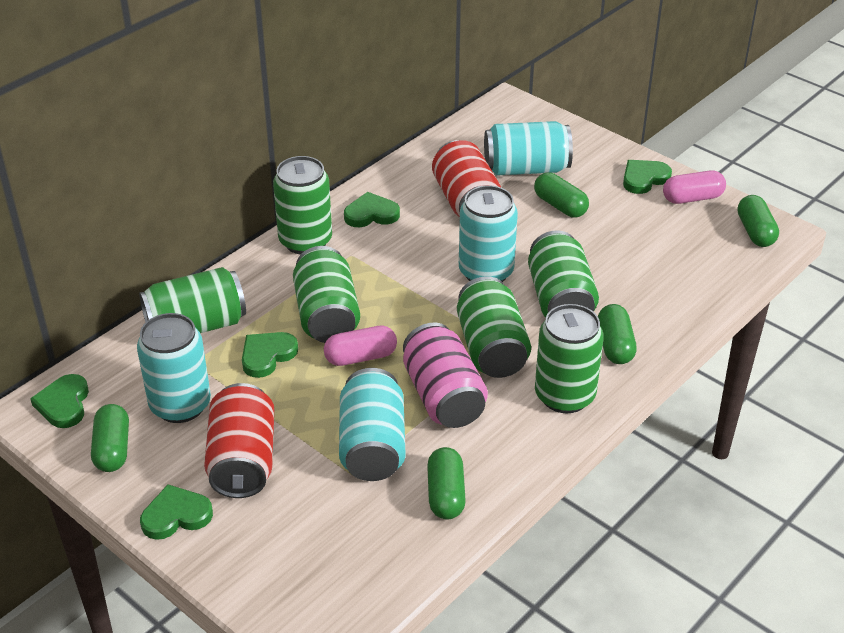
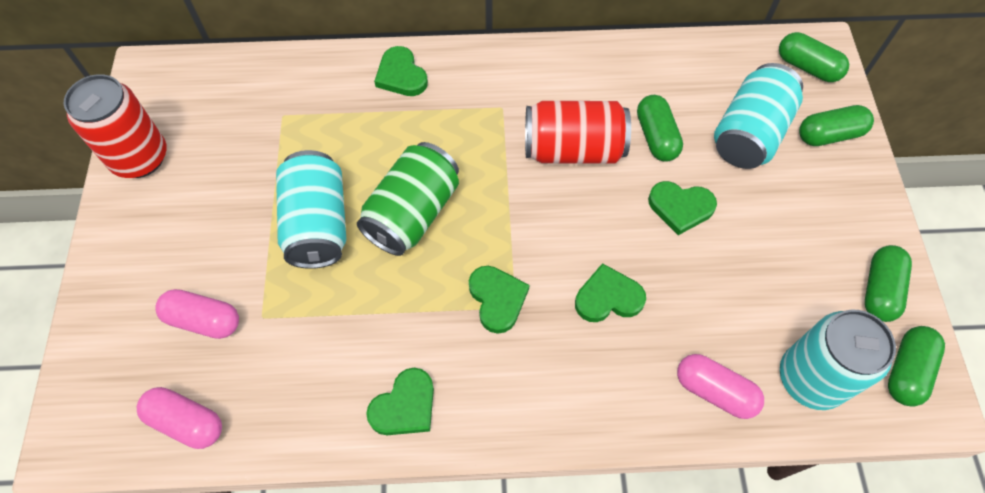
green can: [139,267,246,333] [273,156,332,254] [293,246,360,343] [457,276,531,378] [528,230,599,317] [535,304,604,413] = 6 -> [357,142,459,256] = 1
pink can: [403,322,488,428] = 1 -> none = 0
pink capsule: [324,326,397,366] [663,170,726,204] = 2 -> [137,387,222,449] [155,289,239,339] [677,354,764,419] = 3
turquoise can: [137,313,211,423] [339,368,406,481] [459,186,518,282] [484,121,573,176] = 4 -> [276,150,346,269] [714,63,803,169] [780,310,896,410] = 3

